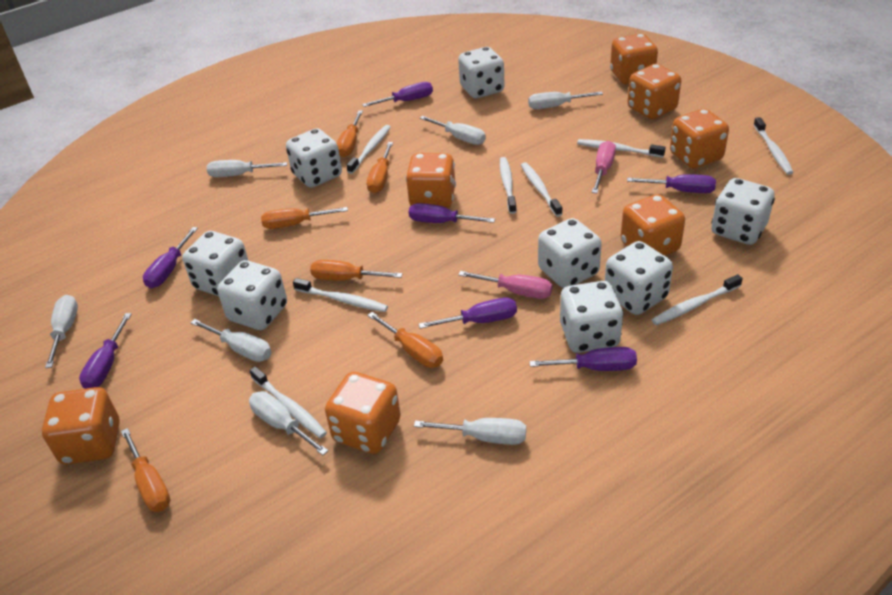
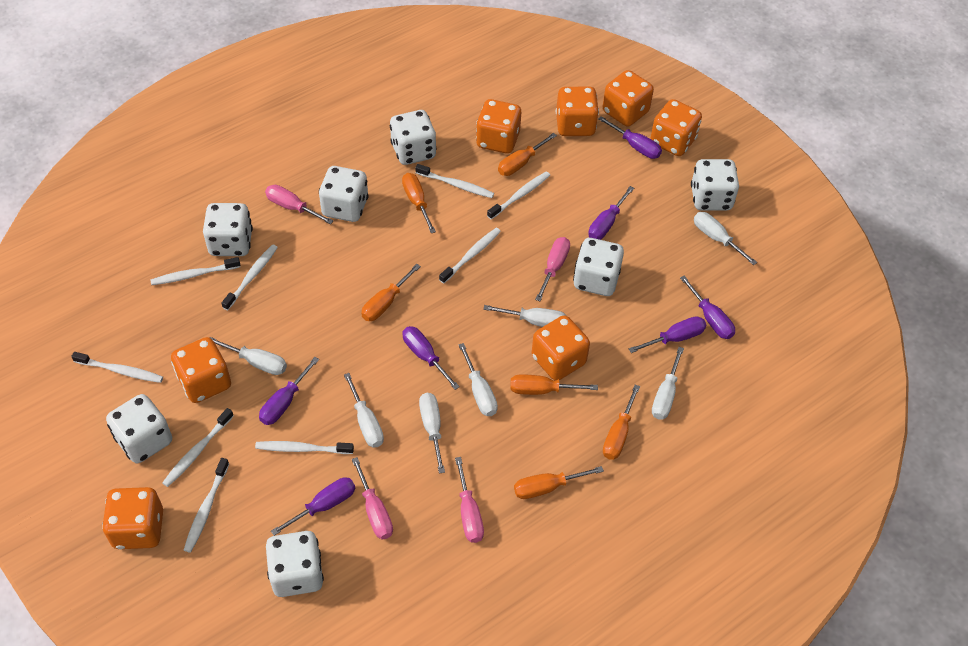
pink screwdriver: [458,271,553,299] [592,141,616,193] = 2 -> [265,185,333,224] [352,457,393,539] [455,457,484,543] [535,237,570,301] = 4
white dice: [182,231,249,296] [217,260,287,330] [286,128,342,188] [458,47,504,98] [538,218,602,288] [560,281,624,353] [605,241,673,315] [711,178,775,245] = 8 -> [106,394,172,463] [203,203,253,256] [266,531,324,597] [319,166,369,222] [390,110,437,165] [573,238,624,296] [691,159,739,211] = 7
white toothbrush: [249,366,327,438] [293,278,388,312] [346,125,391,174] [500,157,517,214] [521,162,562,217] [577,139,666,158] [652,274,743,325] [754,117,794,175] = 8 -> [71,352,163,383] [150,257,240,285] [162,408,234,487] [184,458,229,553] [222,244,278,310] [255,441,354,454] [415,164,494,198] [439,228,501,284] [487,171,550,219] = 9

